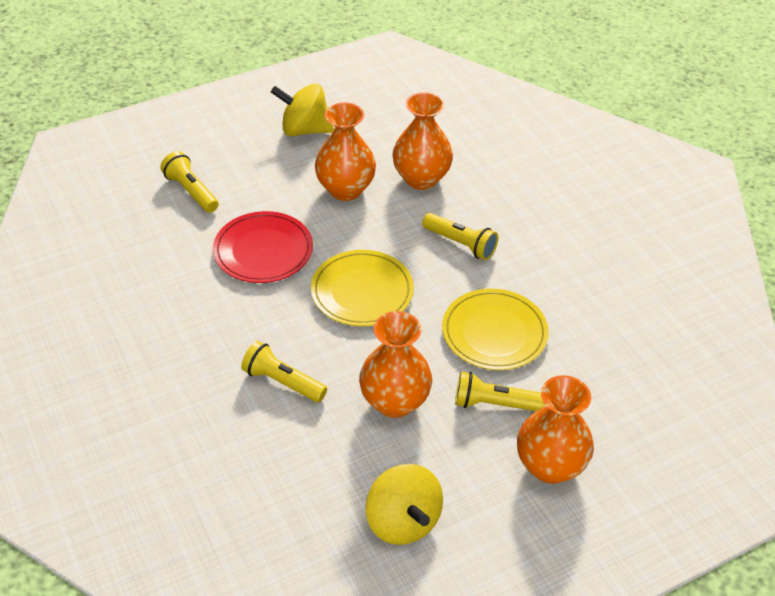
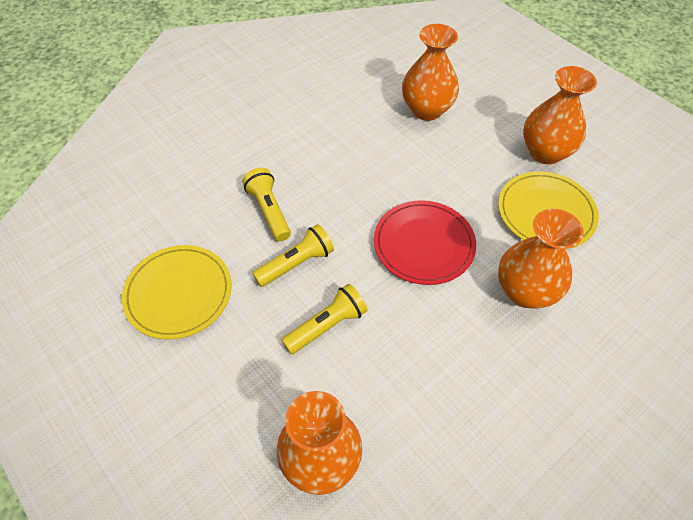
yellow flashlight: [160,151,219,213] [241,341,327,403] [422,213,498,260] [455,372,545,411] = 4 -> [242,168,291,241] [252,224,334,287] [281,284,368,354] = 3
yellow spinning top: [271,84,334,136] [366,464,443,545] = 2 -> none = 0

